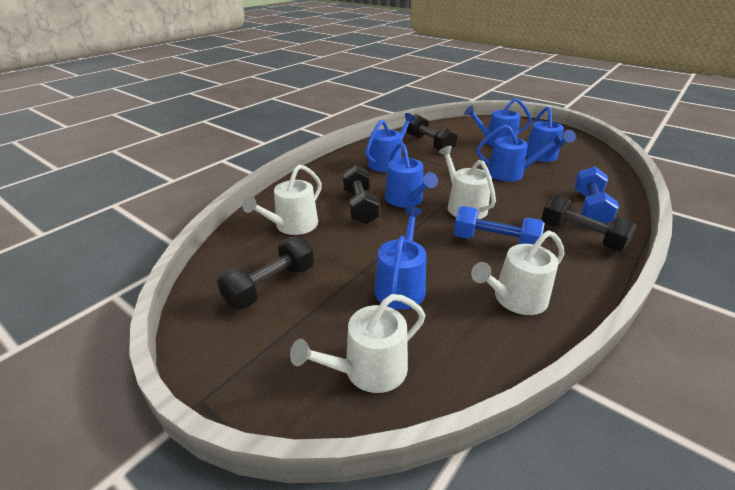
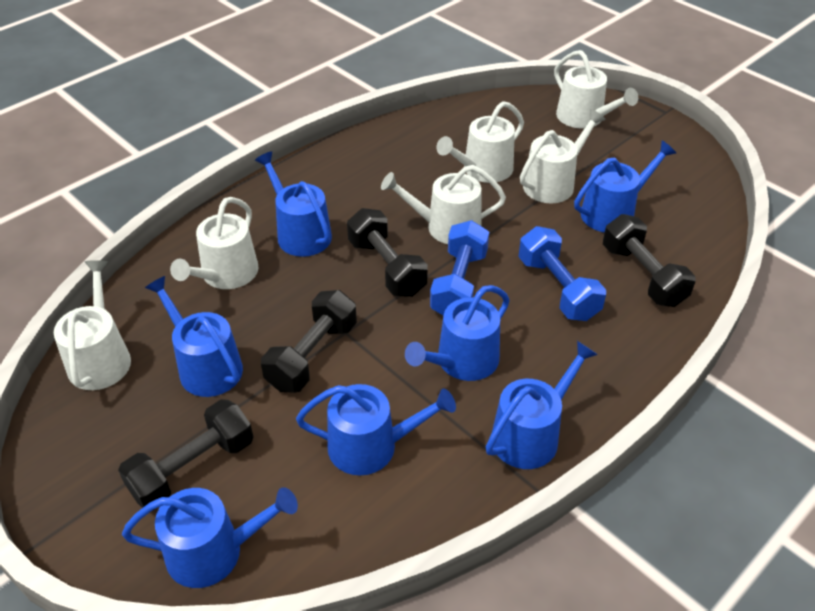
blue watering can: [365,113,415,172] [374,206,426,310] [385,142,438,207] [464,98,532,146] [477,125,563,182] [526,107,576,162] = 6 -> [122,487,298,588] [145,276,243,397] [255,151,332,257] [296,384,456,476] [405,285,510,381] [486,341,598,469] [574,141,676,233] = 7
white watering can: [243,164,322,235] [290,294,425,393] [439,146,496,219] [471,230,564,315] = 4 -> [54,260,131,390] [170,197,258,289] [381,165,506,244] [437,101,524,183] [520,109,606,203] [554,50,638,129] = 6

